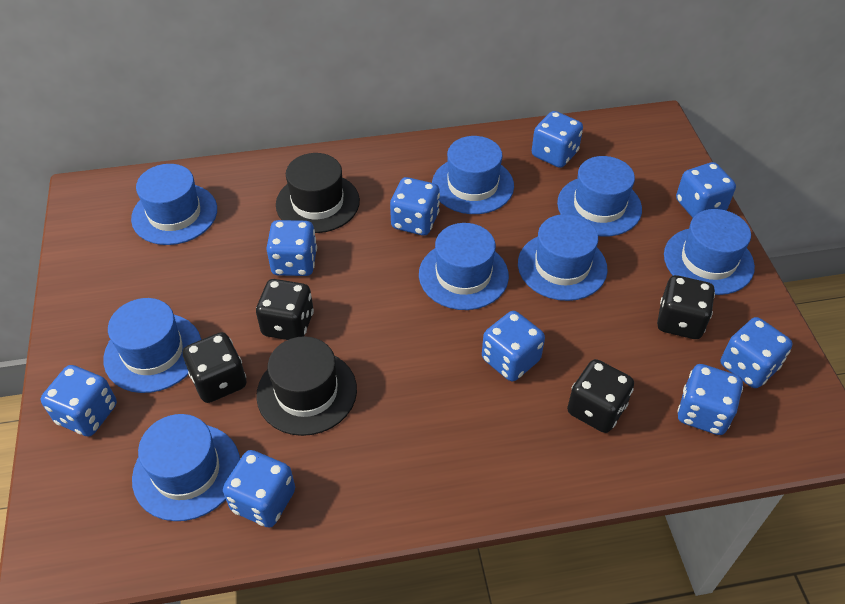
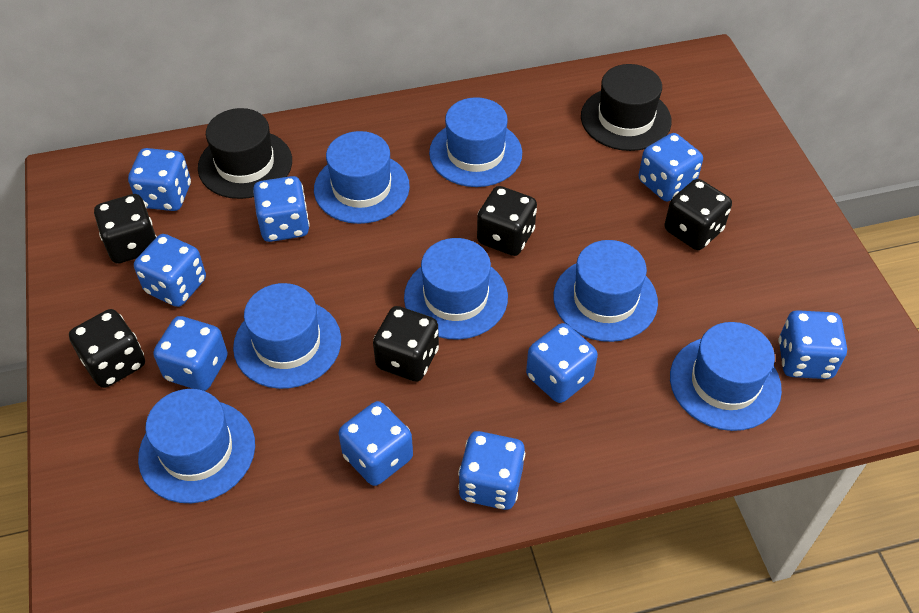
black dice: [183,332,246,403] [256,279,314,340] [567,359,634,433] [657,275,715,339] = 4 -> [69,309,145,388] [94,194,157,264] [373,306,439,382] [477,186,537,256] [665,179,732,250] = 5
blue hat: [103,298,201,393] [131,164,217,245] [132,414,240,521] [419,223,509,310] [432,136,514,214] [518,214,608,301] [557,156,642,237] [664,209,755,295] = 8 -> [138,389,255,503] [233,283,341,389] [314,131,410,224] [404,238,508,340] [429,97,522,187] [553,240,658,342] [670,322,782,431] = 7

